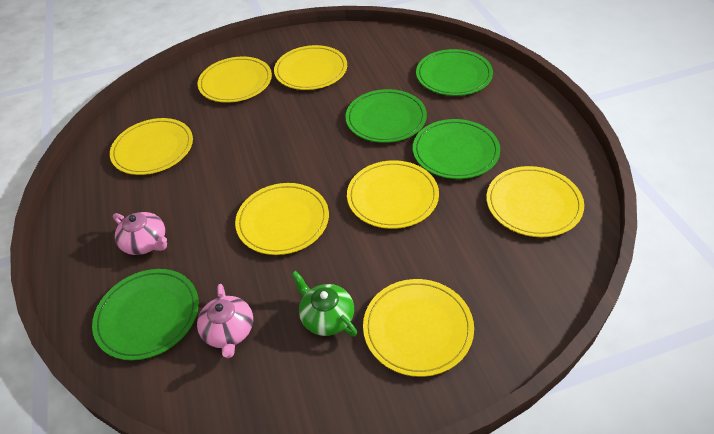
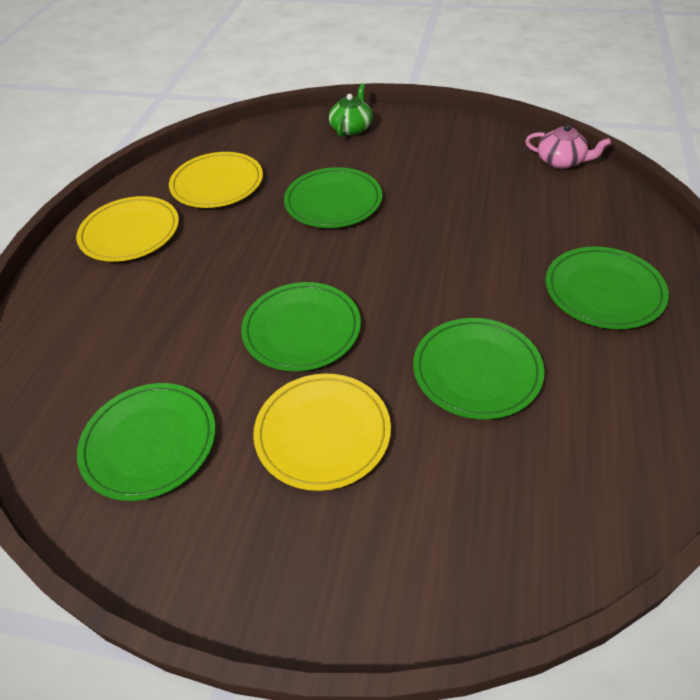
green plate: [92,269,199,361] [345,89,427,143] [413,119,500,179] [416,49,493,96] = 4 -> [77,383,216,501] [241,282,361,371] [284,167,382,228] [413,318,544,419] [546,246,669,329] = 5
pink teapot: [113,212,167,255] [197,284,253,358] = 2 -> [525,124,611,169] = 1
yellow plate: [110,118,193,175] [198,56,272,103] [235,183,329,255] [274,45,347,90] [347,160,439,229] [363,279,474,377] [486,166,584,237] = 7 -> [76,196,179,262] [169,152,263,208] [253,373,391,491] = 3

